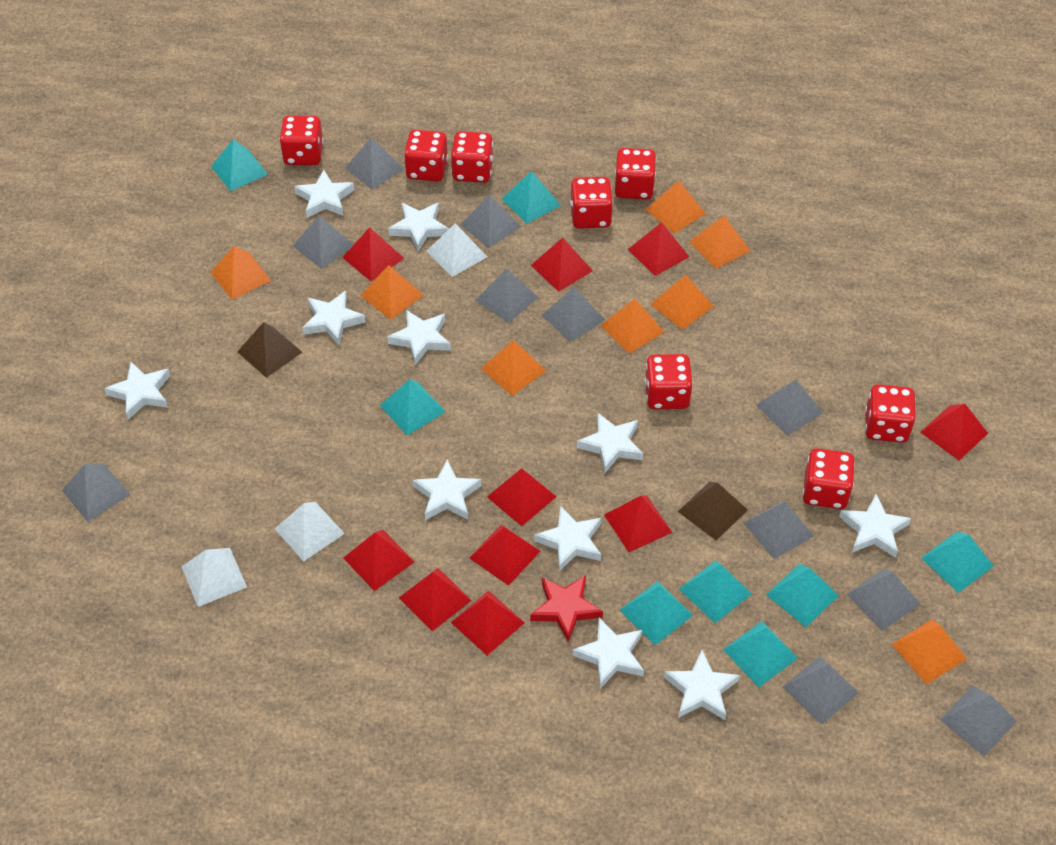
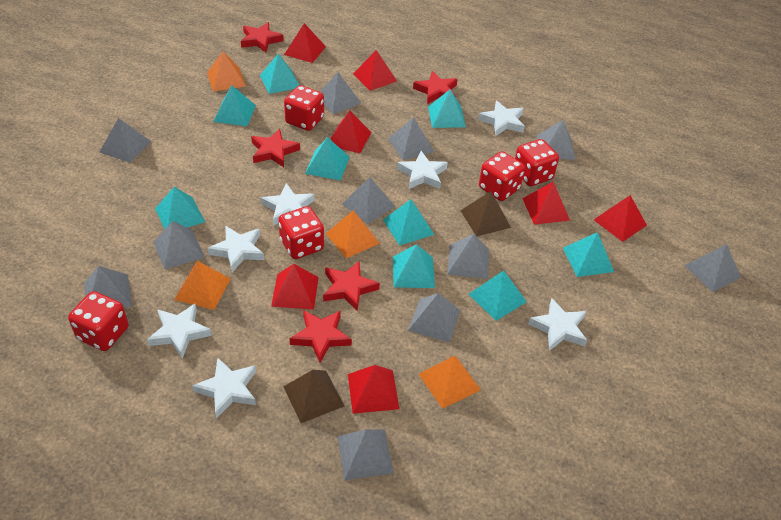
orange pyramid: [211,246,271,300] [360,265,423,320] [481,340,546,396] [600,299,664,354] [645,181,706,234] [650,275,714,330] [689,216,750,269] [892,620,967,684] = 8 -> [174,261,231,310] [207,52,246,92] [326,210,380,258] [419,355,481,409] = 4
red dice: [279,116,323,165] [404,130,448,182] [451,131,493,183] [570,177,613,229] [615,148,656,200] [645,354,693,409] [803,448,855,509] [865,384,915,443] = 8 -> [68,291,128,351] [278,206,324,259] [284,85,324,131] [479,151,525,201] [515,139,559,186] = 5
red pyramid: [342,227,405,281] [343,530,414,591] [399,568,472,631] [451,591,525,655] [470,525,540,586] [487,468,556,526] [531,238,593,292] [604,495,672,552] [628,222,689,276] [920,404,988,460] = 10 -> [271,264,319,310] [284,23,326,63] [330,111,372,153] [348,365,399,414] [353,50,397,91] [522,182,570,225] [594,195,647,242] = 7
red star: [530,575,603,642] = 1 -> [241,22,284,53] [251,129,300,167] [290,310,352,363] [323,261,380,311] [413,71,458,104] = 5
turquoise pyramid: [211,139,268,191] [380,379,446,435] [502,171,561,224] [620,581,693,645] [679,560,752,623] [723,621,798,687] [766,564,839,627] [921,532,994,593] = 8 -> [155,187,205,229] [213,85,256,126] [260,53,299,94] [305,137,350,181] [383,199,435,246] [393,244,435,288] [428,89,466,128] [468,271,527,321] [563,232,614,277] = 9
white pyramid: [182,548,247,607] [275,502,345,561] [427,223,487,277] = 3 -> none = 0
white star: [104,362,170,420] [294,170,355,218] [302,290,366,345] [387,310,451,365] [388,203,449,251] [413,460,482,520] [534,506,601,572] [573,618,644,689] [577,413,643,473] [664,650,740,720] [839,494,911,558] = 11 -> [147,304,212,359] [192,358,256,419] [207,225,264,272] [261,183,314,226] [397,151,448,189] [478,101,525,136] [528,298,587,351] = 7

